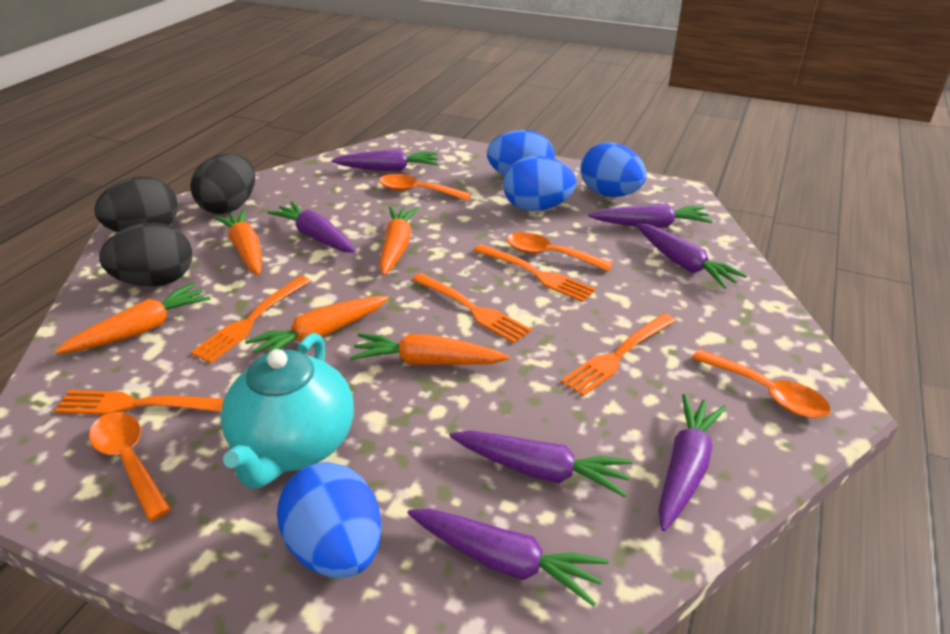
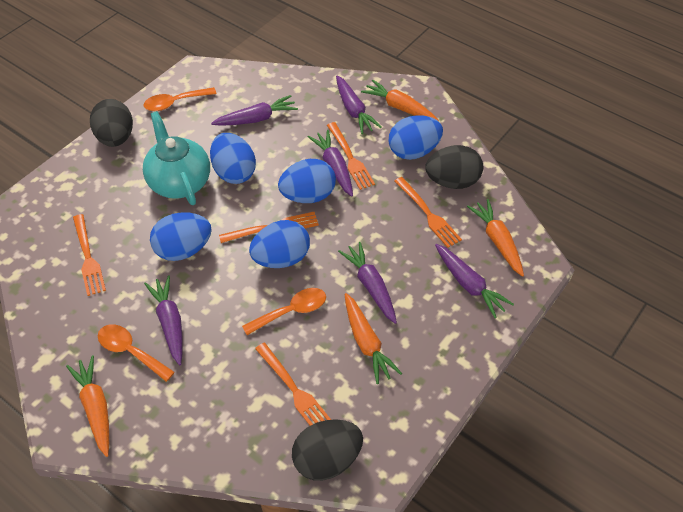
blue egg: [277,462,382,578] [487,130,555,176] [503,156,577,211] [581,142,647,197] = 4 -> [150,212,212,261] [210,133,256,184] [249,220,310,268] [278,159,336,203] [389,115,443,160] = 5
orange carrot: [55,283,211,354] [214,210,262,275] [245,296,389,354] [350,333,509,365] [379,206,419,275] = 5 -> [66,355,109,457] [345,293,402,384] [361,80,439,121] [467,199,524,277] = 4
orange spoon: [89,412,171,521] [379,174,471,201] [506,232,613,272] [692,349,831,418] = 4 -> [98,324,175,382] [144,87,216,111] [242,288,326,335] = 3
purple carrot: [267,201,355,253] [332,149,438,171] [408,509,609,607] [450,430,633,497] [588,203,713,228] [637,223,747,289] [659,394,727,531] = 7 -> [144,275,183,365] [211,95,298,126] [308,130,353,197] [336,76,382,134] [338,242,397,324] [435,244,514,318] = 6

